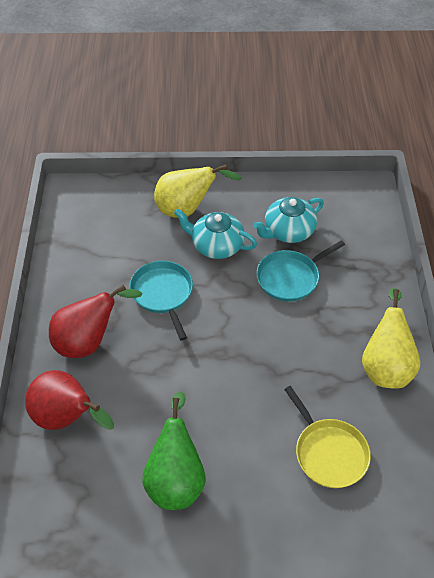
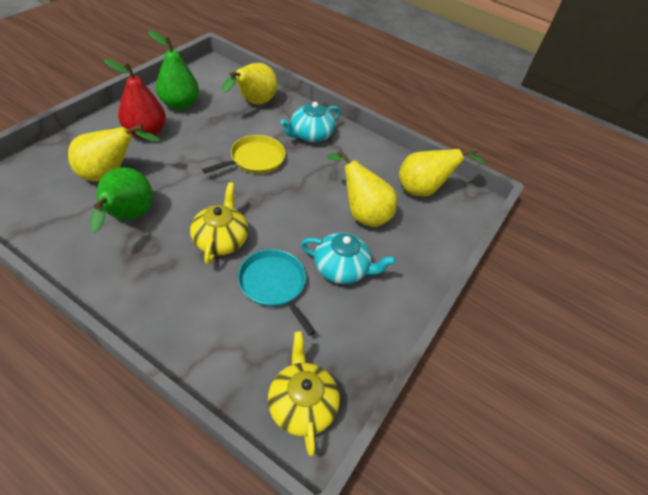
green pear: [142,392,206,510] = 1 -> [90,167,153,233] [149,30,199,110] = 2
red pear: [25,370,114,430] [49,285,143,358] = 2 -> [104,59,166,139] = 1
turquoise pan: [129,261,193,340] [257,240,345,302] = 2 -> [238,249,315,336] = 1
yellow pear: [154,164,242,218] [362,288,420,389] = 2 -> [68,124,161,182] [221,63,277,105] [327,149,397,227] [399,148,485,197] = 4
yellow teapot: none = 0 -> [190,182,248,265] [268,331,340,456] = 2

